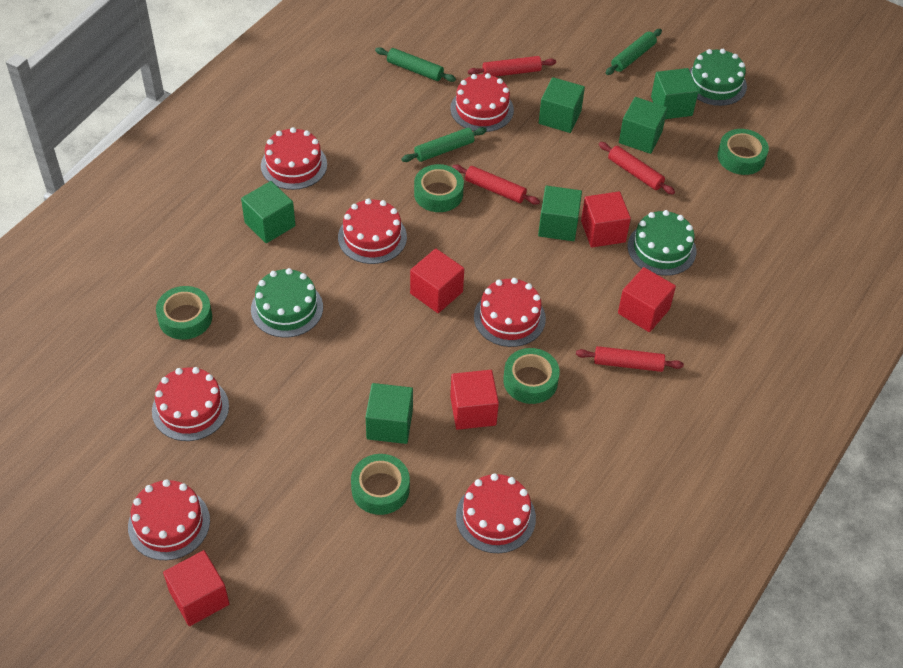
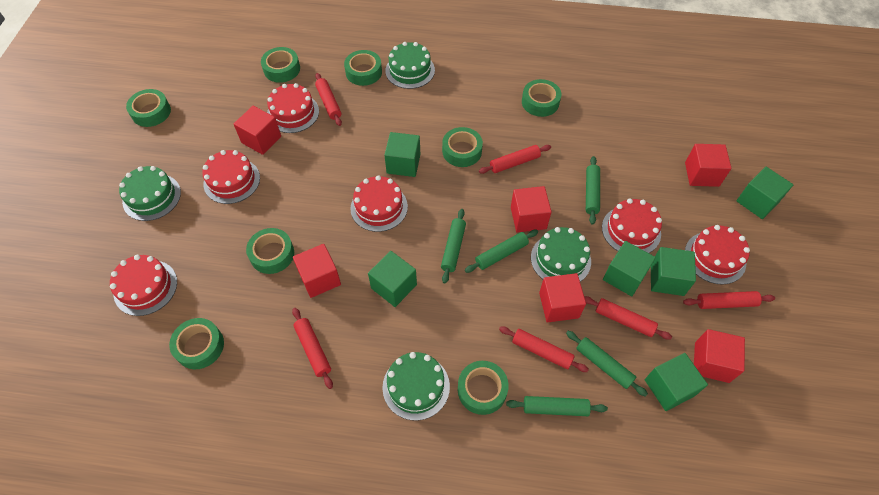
green cake: [251,268,323,338] [627,210,696,276] [689,49,747,106] = 3 -> [119,166,181,221] [382,352,450,421] [385,42,435,89] [531,227,591,282] = 4
green rolling pin: [375,47,456,82] [401,127,487,162] [606,29,662,75] = 3 -> [441,209,466,284] [465,230,538,273] [506,396,608,416] [566,331,648,397] [586,156,600,225] = 5
green tape: [156,286,212,340] [351,454,410,515] [414,164,464,212] [503,348,560,404] [717,129,769,175] = 5 -> [126,89,171,127] [169,318,224,369] [246,228,294,274] [261,47,300,83] [344,50,382,86] [442,127,483,167] [458,361,509,415] [522,79,561,117] = 8
red cake: [128,479,210,560] [152,367,229,441] [261,127,327,190] [338,199,407,264] [450,73,514,132] [456,473,536,553] [474,278,546,347] = 7 -> [110,255,177,316] [202,150,260,204] [267,83,319,133] [350,175,408,232] [602,199,662,253] [685,225,750,285] = 6
red cube: [163,550,229,626] [410,248,464,313] [450,370,499,430] [581,191,631,248] [618,267,676,332] = 5 -> [234,106,281,155] [293,244,341,298] [511,186,552,232] [539,273,586,323] [685,144,731,187] [694,329,745,383] = 6
red rolling pin: [452,165,540,205] [468,56,556,77] [576,346,684,372] [599,142,675,195] = 4 -> [292,308,333,389] [315,73,342,126] [479,145,551,174] [499,326,589,372] [584,296,672,340] [683,291,775,309] = 6

